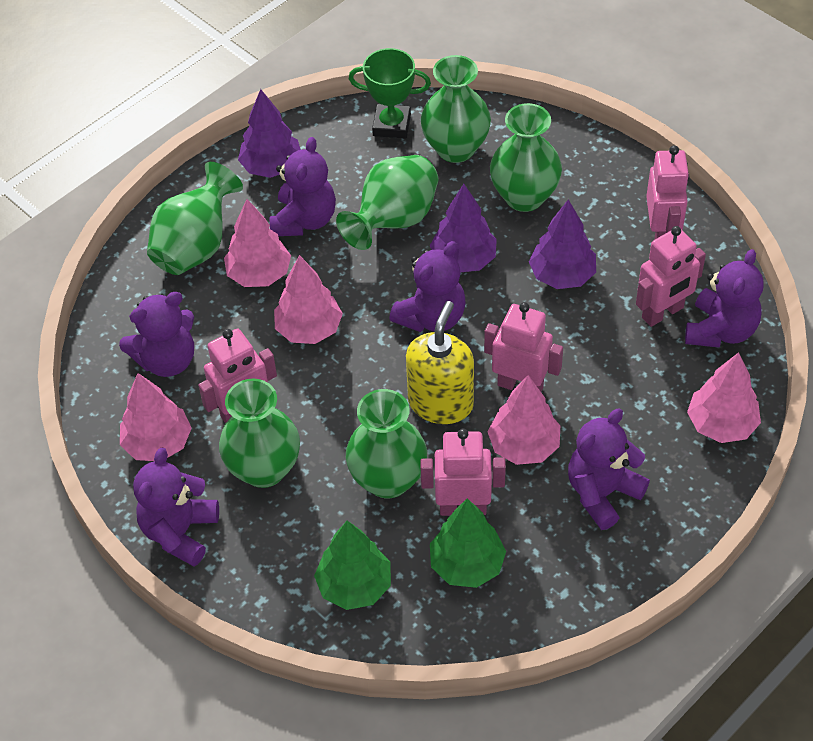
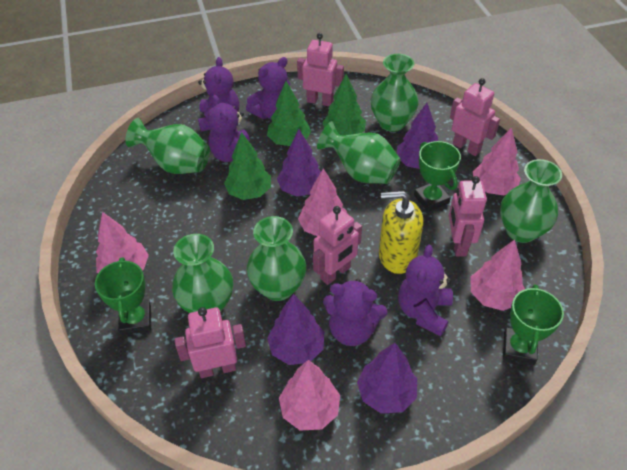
green tree: [314,521,391,610] [430,498,506,588] = 2 -> [224,132,271,200] [267,81,311,146] [322,74,366,135] = 3
green trophy: [349,48,431,138] = 1 -> [95,257,151,335] [414,141,461,212] [503,284,564,365] = 3
purple teddy bear: [119,292,194,377] [133,448,219,566] [270,137,336,236] [389,241,466,332] [568,409,650,530] [685,249,764,348] = 6 -> [198,57,239,132] [207,95,256,162] [246,57,290,119] [323,279,388,346] [398,245,453,337] = 5
purple tree: [238,89,301,178] [430,184,497,272] [529,199,596,289] = 3 -> [267,294,324,365] [277,129,321,197] [357,343,417,414] [397,103,438,169] = 4

